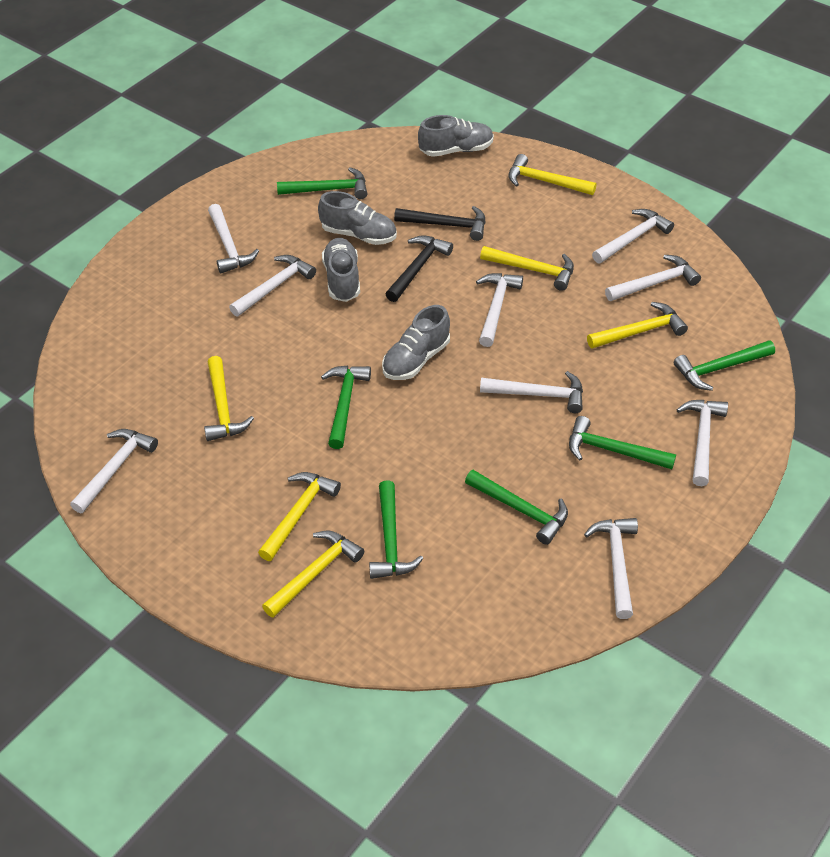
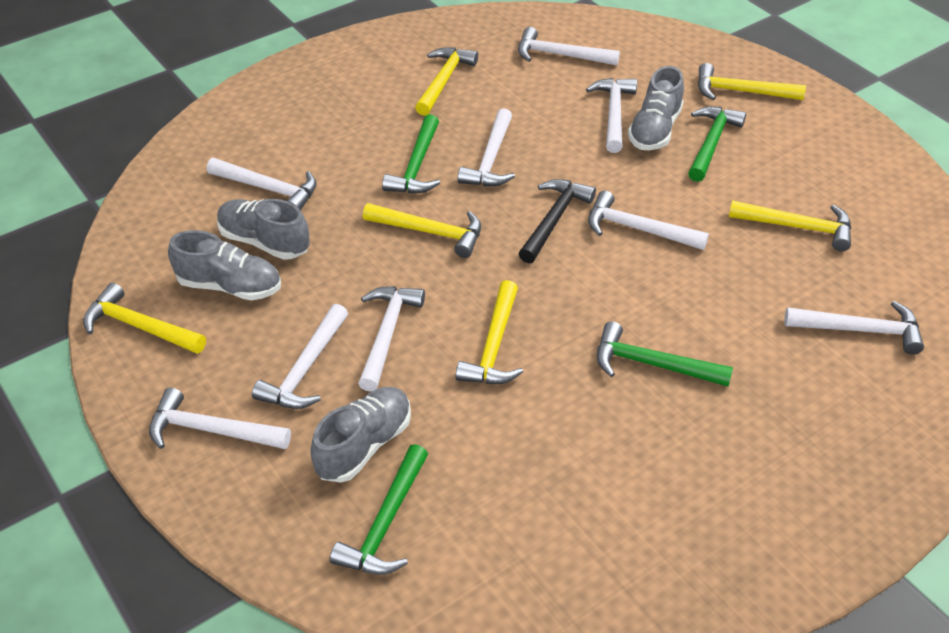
black hammer: [386,236,453,302] [394,206,485,241] = 2 -> [518,179,596,263] = 1
green hammer: [277,168,367,199] [321,365,371,449] [369,480,423,579] [465,470,568,545] [569,416,676,469] [674,340,775,391] = 6 -> [330,444,428,575] [382,114,440,194] [597,321,733,387] [688,106,746,182] = 4

